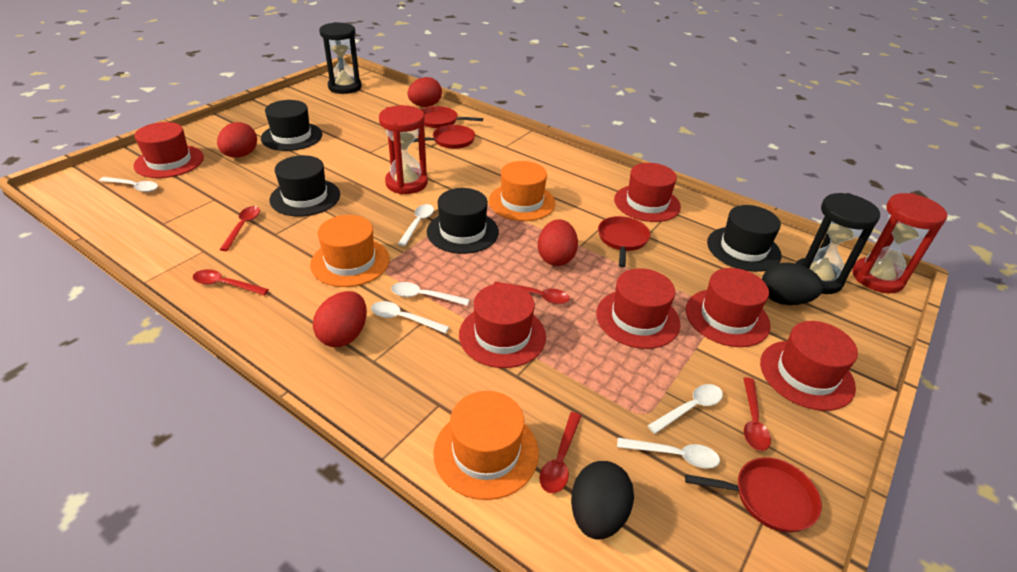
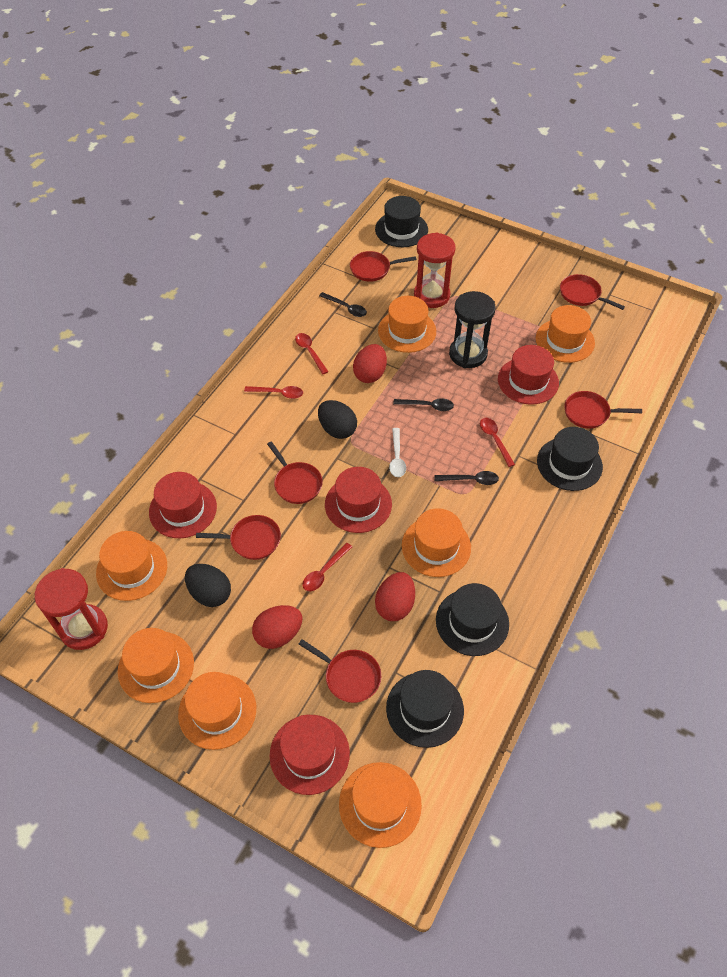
black hourglass: [319,22,362,94] [796,193,880,294] = 2 -> [449,291,496,368] = 1
black spoon: none = 0 -> [319,292,367,317] [393,398,454,411] [434,471,499,485] = 3
orange hat: [310,215,390,287] [433,391,539,500] [489,161,555,221] = 3 -> [96,531,167,601] [118,628,194,703] [178,672,256,750] [339,762,422,848] [378,296,436,353] [402,508,471,577] [536,305,595,363] = 7
red egg: [217,122,257,158] [313,291,367,347] [408,77,442,107] [538,219,578,266] = 4 -> [252,605,302,649] [353,344,387,383] [375,572,415,621] = 3
red hat: [133,122,204,178] [459,283,546,368] [596,268,681,349] [614,163,681,222] [686,268,771,347] [760,321,858,411] = 6 -> [149,472,217,538] [270,715,350,795] [325,467,392,533] [498,345,559,405] = 4
red pan: [413,125,475,149] [422,106,483,128] [598,216,650,268] [685,457,822,533] = 4 -> [196,515,281,560] [267,441,323,504] [299,639,381,703] [350,251,416,282] [560,274,625,310] [564,391,642,429] = 6
red spoon: [193,269,269,295] [219,206,260,251] [494,282,570,304] [539,412,581,493] [743,377,771,451] = 5 -> [244,386,303,399] [295,333,329,374] [303,543,352,591] [480,418,515,467] = 4
white spoon: [99,177,158,192] [371,301,449,334] [391,282,470,306] [398,204,434,246] [617,438,720,469] [647,384,723,434] = 6 -> [389,428,406,477] = 1

